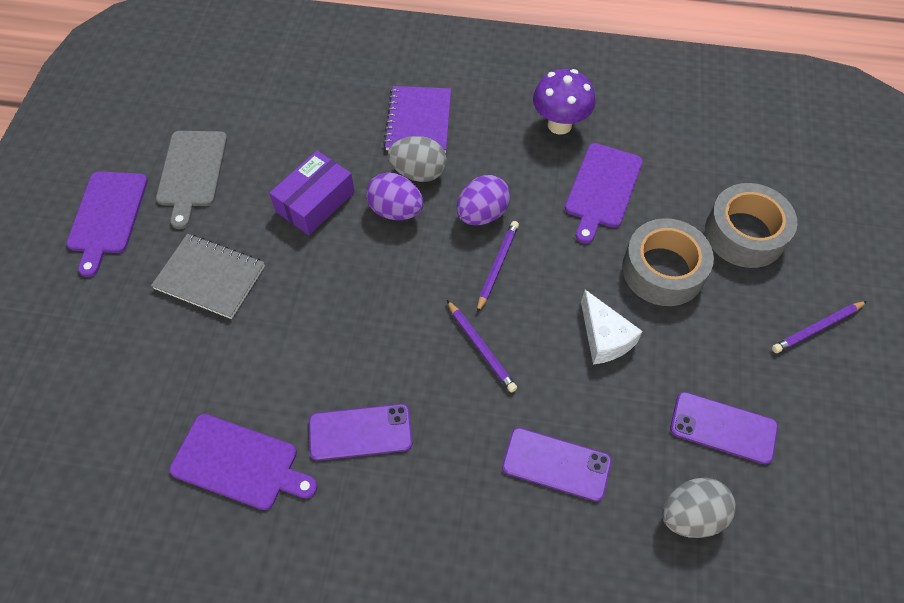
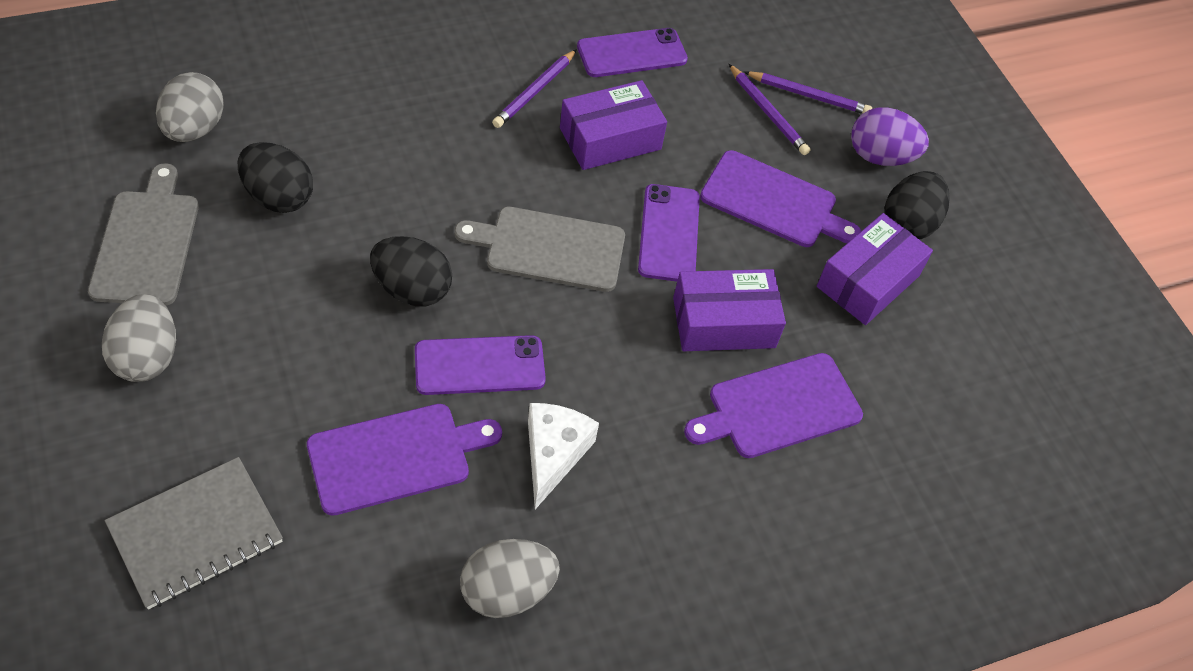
black egg: none = 0 -> [238,142,313,213] [370,236,452,307] [884,171,950,240] = 3
grey cutting board: [156,131,227,229] = 1 -> [88,163,199,305] [454,207,625,292] = 2
grey egg: [388,136,447,182] [663,478,736,538] = 2 -> [102,294,176,382] [156,72,224,142] [460,539,560,618] = 3
grey tape: [622,218,714,306] [705,183,797,268] = 2 -> none = 0
purple box: [269,151,355,235] = 1 -> [560,80,667,170] [673,269,786,351] [817,213,933,325] = 3
purple egg: [366,172,423,220] [457,175,510,225] = 2 -> [851,107,929,166] = 1
purple mushroom: [533,69,595,135] = 1 -> none = 0
purple notebook: [383,86,451,153] = 1 -> none = 0

